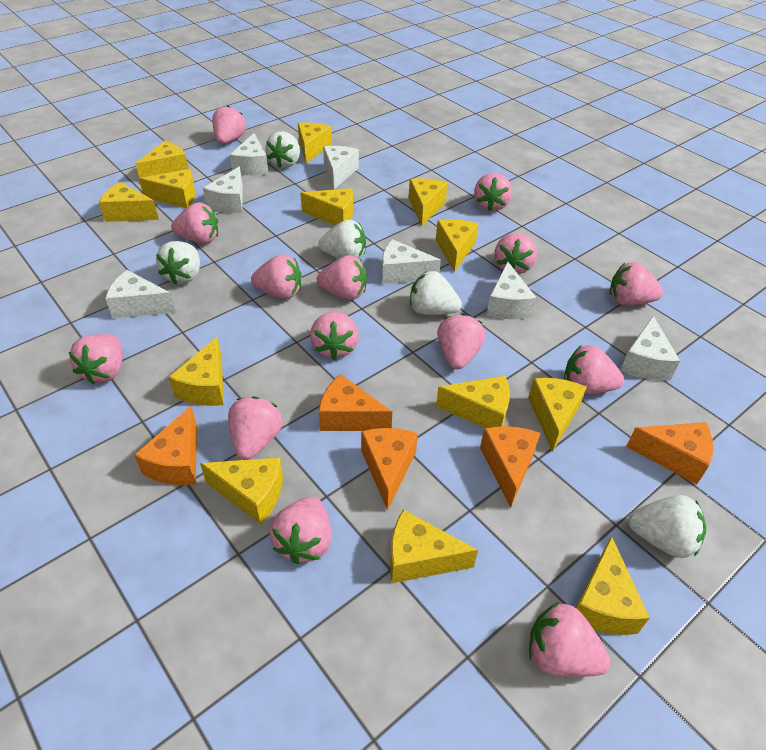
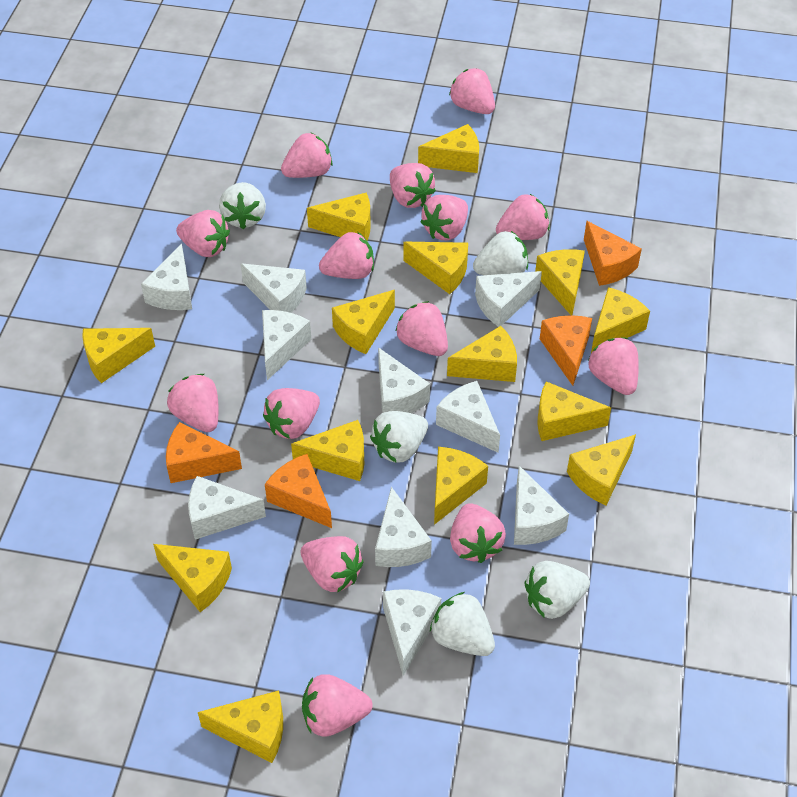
orange cheese: [134,406,197,486] [318,374,392,431] [361,428,418,510] [480,426,541,508] [626,422,713,484] = 5 -> [166,422,242,483] [265,454,332,528] [540,315,592,386] [584,221,642,286] = 4
white cheese: [105,270,176,319] [203,167,243,213] [230,133,269,175] [323,146,359,189] [382,239,441,284] [486,262,537,319] [620,316,680,381] = 7 -> [141,243,192,310] [188,476,266,540] [241,263,307,313] [262,310,311,380] [375,487,432,567] [378,347,430,413] [383,589,441,676] [436,381,500,453] [475,271,542,327] [514,466,569,545] = 10
yellow cheese: [99,182,159,222] [135,141,188,178] [139,169,195,208] [168,337,224,406] [200,457,283,524] [298,123,332,164] [300,188,353,226] [390,509,478,583] [409,178,447,226] [436,219,478,272] [436,376,510,428] [528,378,587,452] [576,536,649,635] = 13 -> [82,328,155,383] [153,544,232,612] [198,691,283,763] [291,420,364,481] [307,192,371,240] [332,290,395,354] [404,242,468,294] [418,124,479,173] [434,447,488,525] [447,326,517,382] [535,249,585,315] [537,382,611,441] [567,434,636,505] [591,287,650,353] = 14

